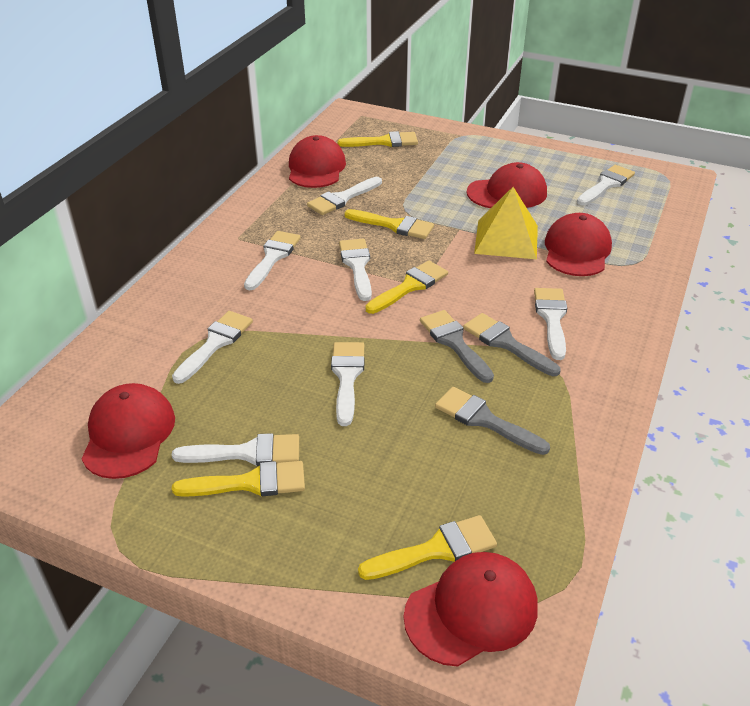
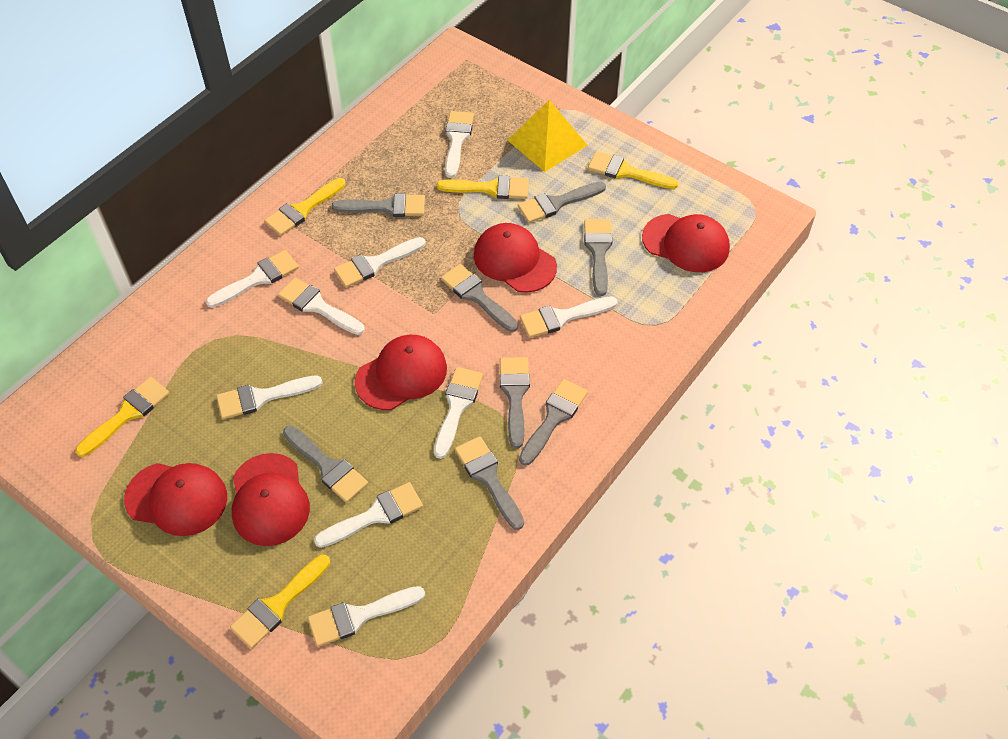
grey brush: [420,310,494,383] [435,387,550,455] [463,313,561,376] = 3 -> [283,426,368,503] [332,193,425,217] [441,264,518,332] [455,436,524,530] [500,357,530,448] [518,182,606,223] [519,379,588,466] [584,219,612,296] = 8
white brush: [172,311,253,384] [172,433,299,466] [244,231,301,290] [307,177,382,215] [331,342,365,426] [339,239,372,301] [534,288,567,360] [577,165,635,206] = 8 -> [206,250,299,308] [216,375,322,419] [278,277,365,335] [308,586,425,647] [314,482,423,548] [334,237,426,288] [434,367,483,459] [445,111,474,178] [520,297,617,338] = 9

